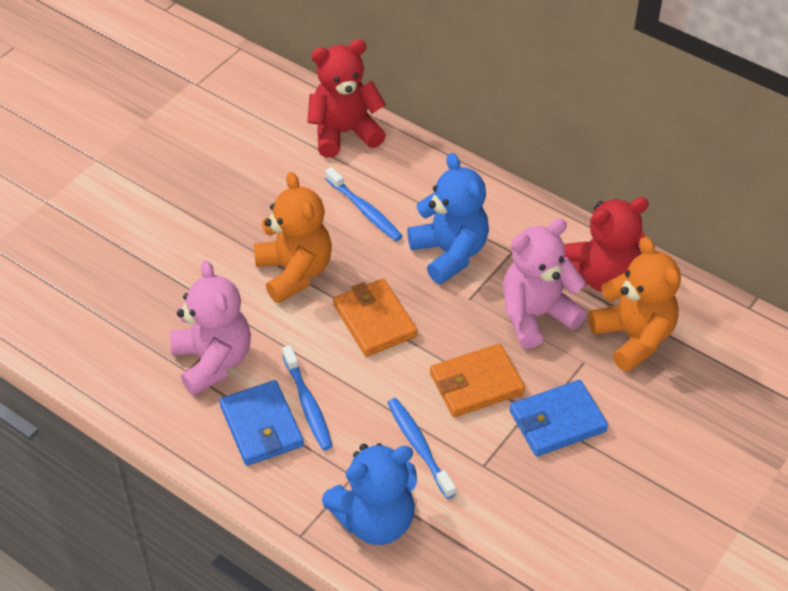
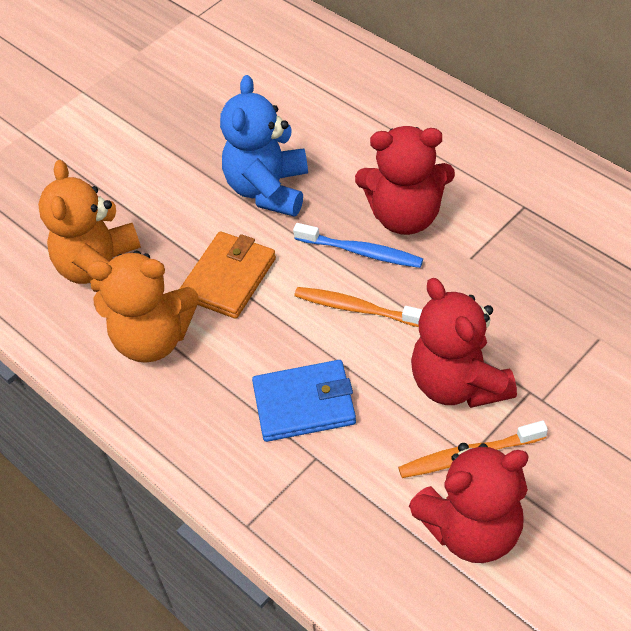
blue teddy bear: [322,443,417,545] [407,153,489,284] = 2 -> [220,75,308,217] = 1
blue toothbrush: [282,345,332,450] [325,167,403,241] [387,398,456,499] = 3 -> [293,223,423,268] = 1
blue wallet: [219,380,304,466] [510,380,608,456] = 2 -> [252,360,356,442] = 1
orange toothbrush: none = 0 -> [294,287,422,327] [398,421,548,478] = 2
orange wallet: [333,279,417,357] [430,344,525,417] = 2 -> [179,231,276,319] = 1
pink teddy bear: [170,260,251,396] [503,219,587,349] = 2 -> none = 0
red teddy bear: [307,39,386,158] [564,197,649,292] = 2 -> [355,126,455,235] [409,443,529,563] [411,278,517,408] = 3

